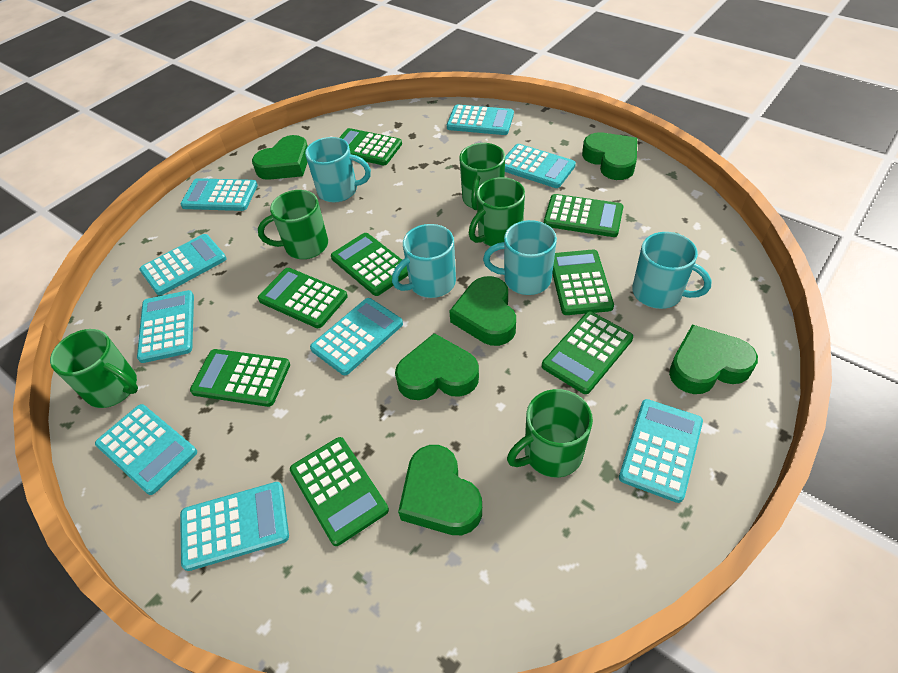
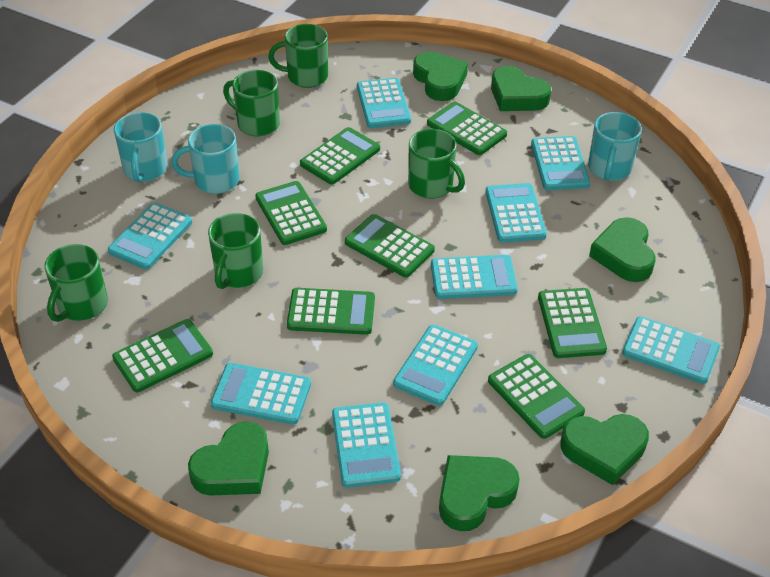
turquoise mug: [305,137,371,203] [392,224,456,298] [483,220,557,295] [632,232,712,309] = 4 -> [114,112,167,182] [171,124,239,194] [588,112,642,181] = 3

